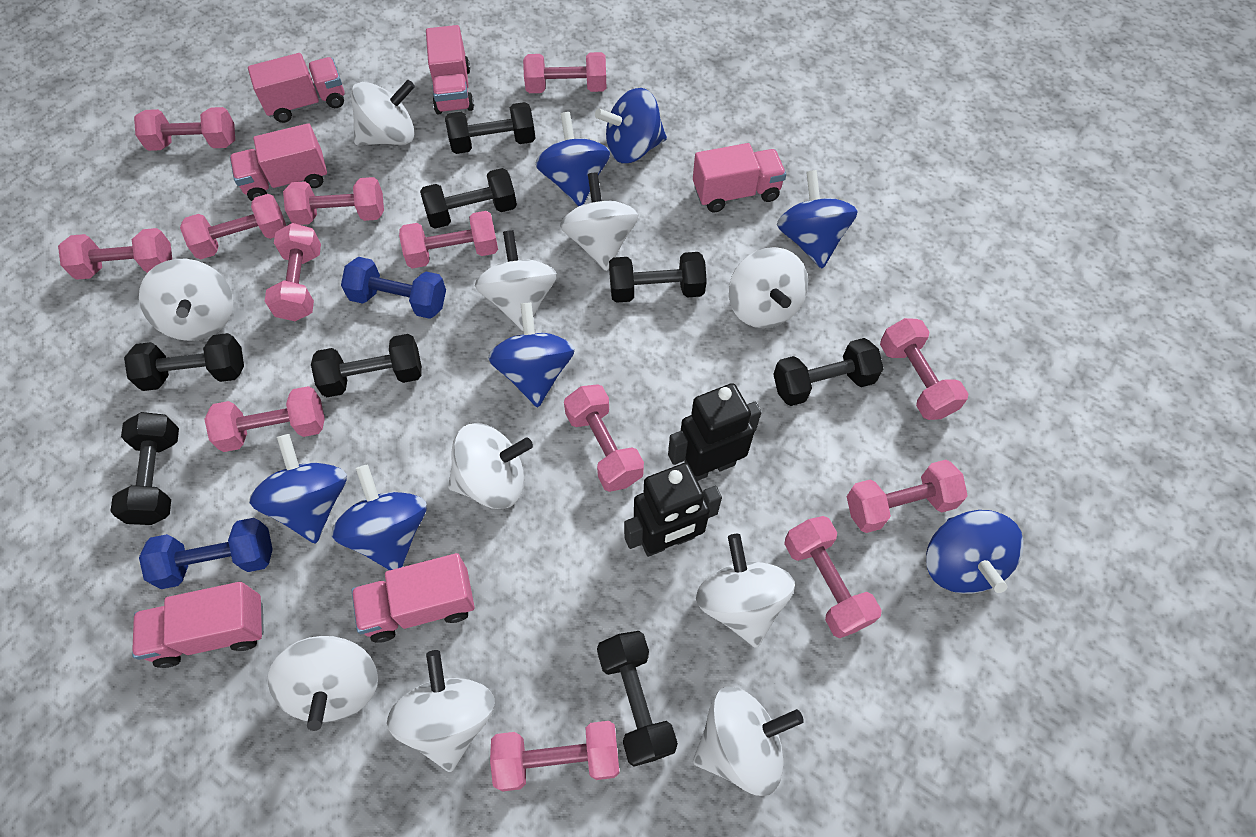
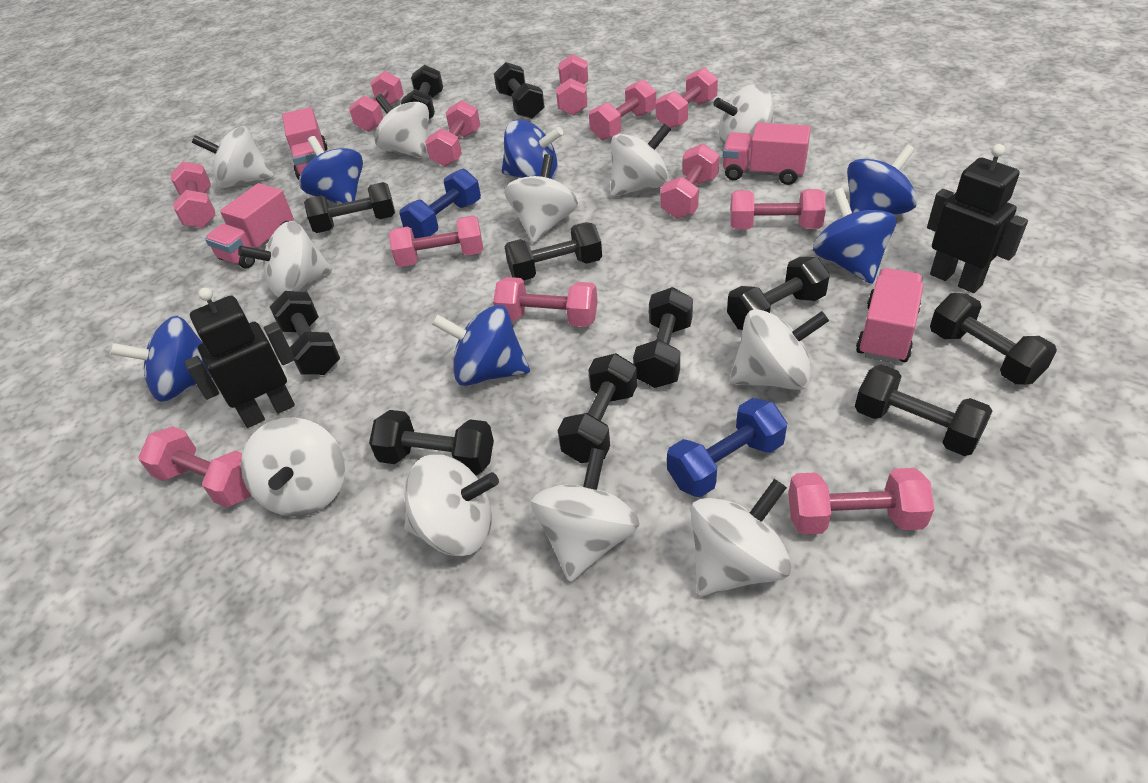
black dumbbell: [110,412,179,525] [124,333,244,391] [311,334,422,397] [420,168,517,229] [445,102,536,154] [597,631,678,767] [609,252,707,303] [773,338,883,406] = 8 -> [270,291,340,375] [304,182,395,233] [369,410,494,475] [401,65,443,119] [494,62,545,119] [504,222,602,281] [558,353,637,463] [633,287,693,388] [727,257,830,330] [855,365,992,456] [930,293,1057,385] = 11
blue spinning top: [249,434,347,544] [331,464,427,570] [488,302,575,407] [535,112,610,206] [595,88,667,163] [777,170,858,269] [926,510,1023,594] = 7 -> [110,316,211,402] [299,136,363,204] [432,305,530,386] [502,120,563,179] [813,188,896,284] [847,144,917,215] = 6
pink dumbbell: [58,228,172,280] [134,107,235,151] [180,194,286,259] [204,386,325,452] [264,223,321,321] [283,177,384,225] [399,211,498,269] [490,721,620,792] [523,52,606,93] [564,384,644,492] [784,516,882,638] [847,460,968,533] [880,318,968,420] = 13 -> [139,426,251,508] [171,162,216,228] [349,71,404,132] [389,216,483,267] [425,100,480,167] [493,277,598,327] [556,54,588,115] [589,79,656,140] [656,68,718,129] [660,143,720,219] [730,189,826,229] [788,468,934,535] = 12
pink truck: [132,582,264,668] [230,123,327,201] [248,53,344,123] [352,553,475,643] [426,25,474,114] [693,143,786,213] = 6 -> [205,183,294,268] [282,107,327,180] [723,122,811,185] [856,268,924,364] = 4
white spinning top: [139,259,233,341] [268,636,378,731] [351,80,415,145] [387,650,495,772] [448,423,533,509] [475,230,557,331] [560,172,639,271] [693,687,804,796] [696,534,795,648] [729,247,808,328] = 10 -> [192,126,274,188] [238,221,333,297] [241,417,345,517] [375,94,429,159] [404,455,499,556] [505,154,578,243] [531,448,640,582] [610,124,671,197] [690,479,792,597] [713,84,774,145] [729,309,829,390] = 11

